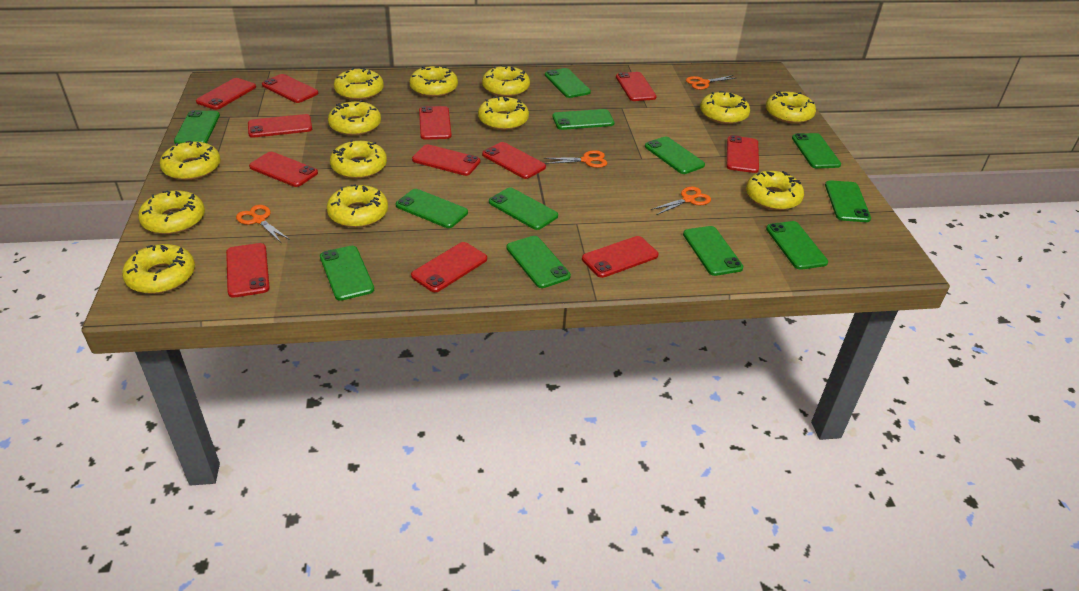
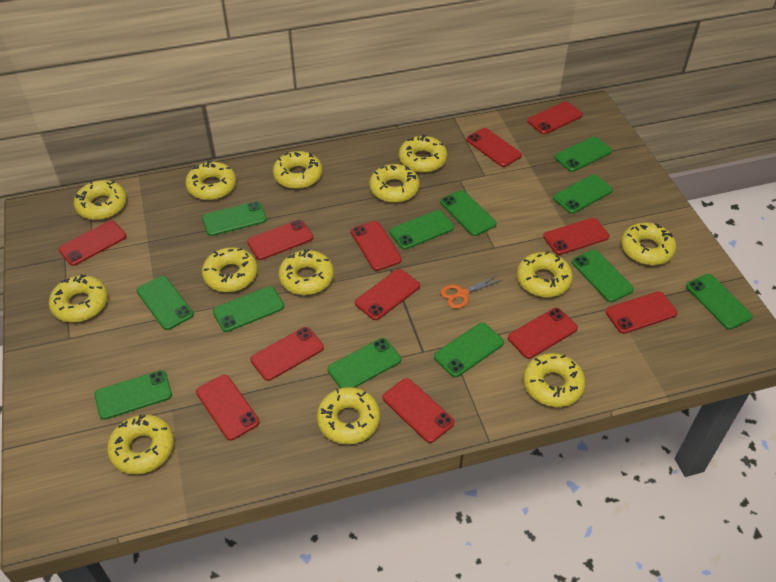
orange scissors: [236,205,290,242] [544,150,607,168] [651,187,711,215] [686,75,736,90] = 4 -> [440,275,502,309] = 1

